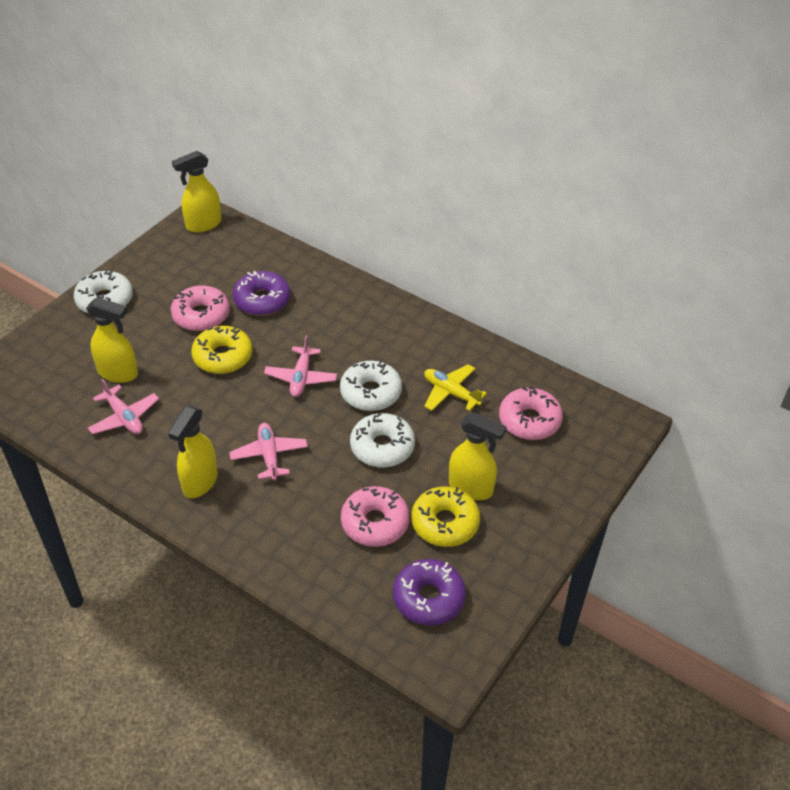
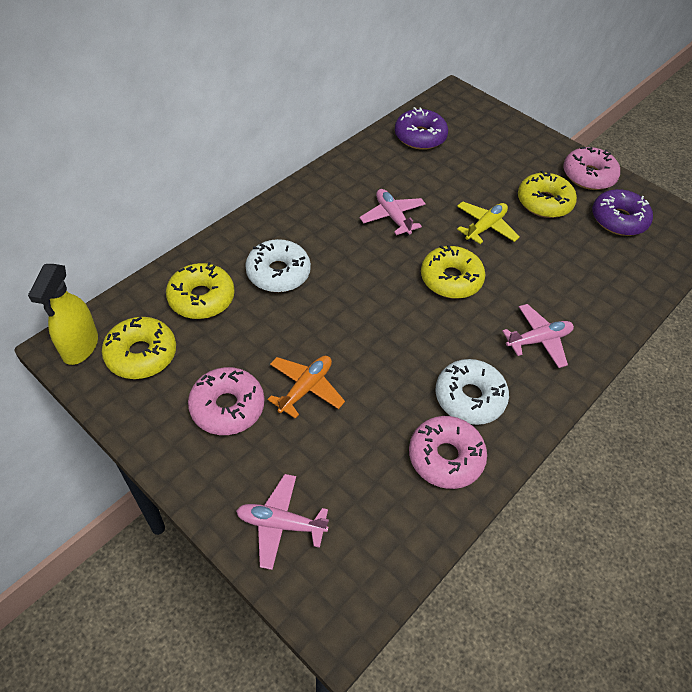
orange plane: none = 0 -> [268,356,345,419] = 1
white donut: [74,269,133,314] [340,360,402,411] [350,413,415,468] = 3 -> [245,239,311,292] [436,359,509,425] = 2
yellow donut: [191,326,253,374] [411,487,480,547] = 2 -> [102,316,176,379] [166,262,234,319] [421,245,485,299] [518,170,577,218] = 4
yellow spray bottle: [86,297,138,383] [168,406,218,498] [172,151,221,233] [449,412,507,500] = 4 -> [28,264,98,365] = 1

